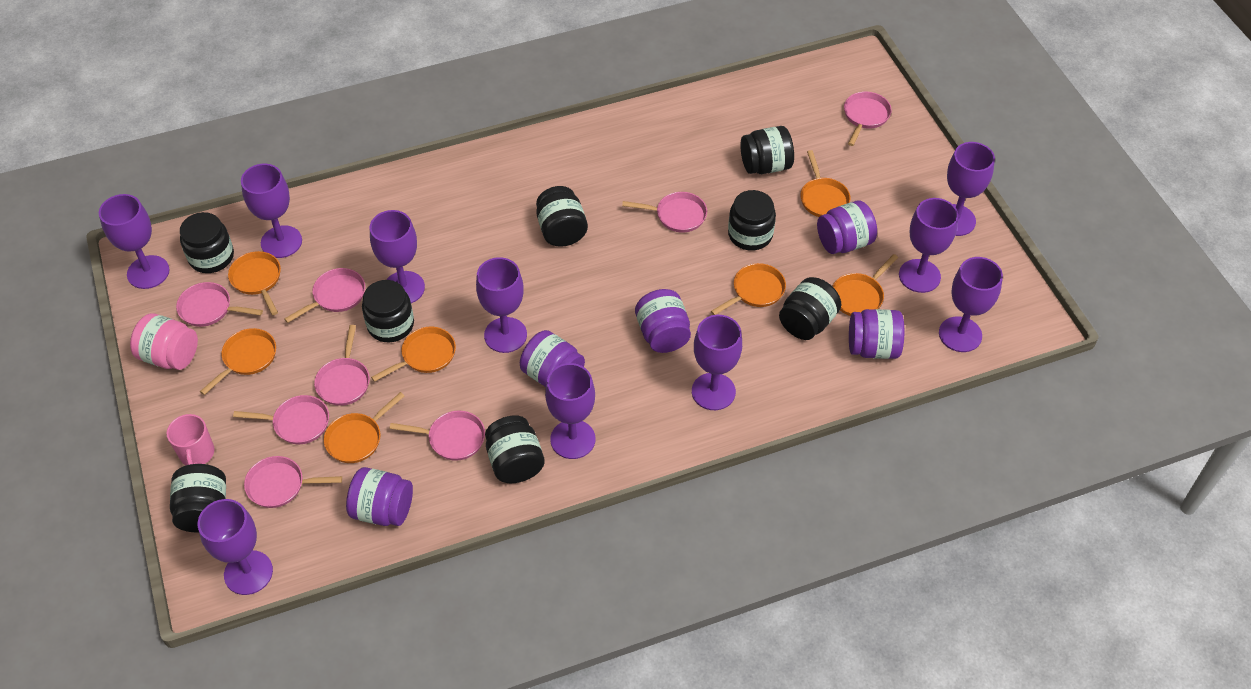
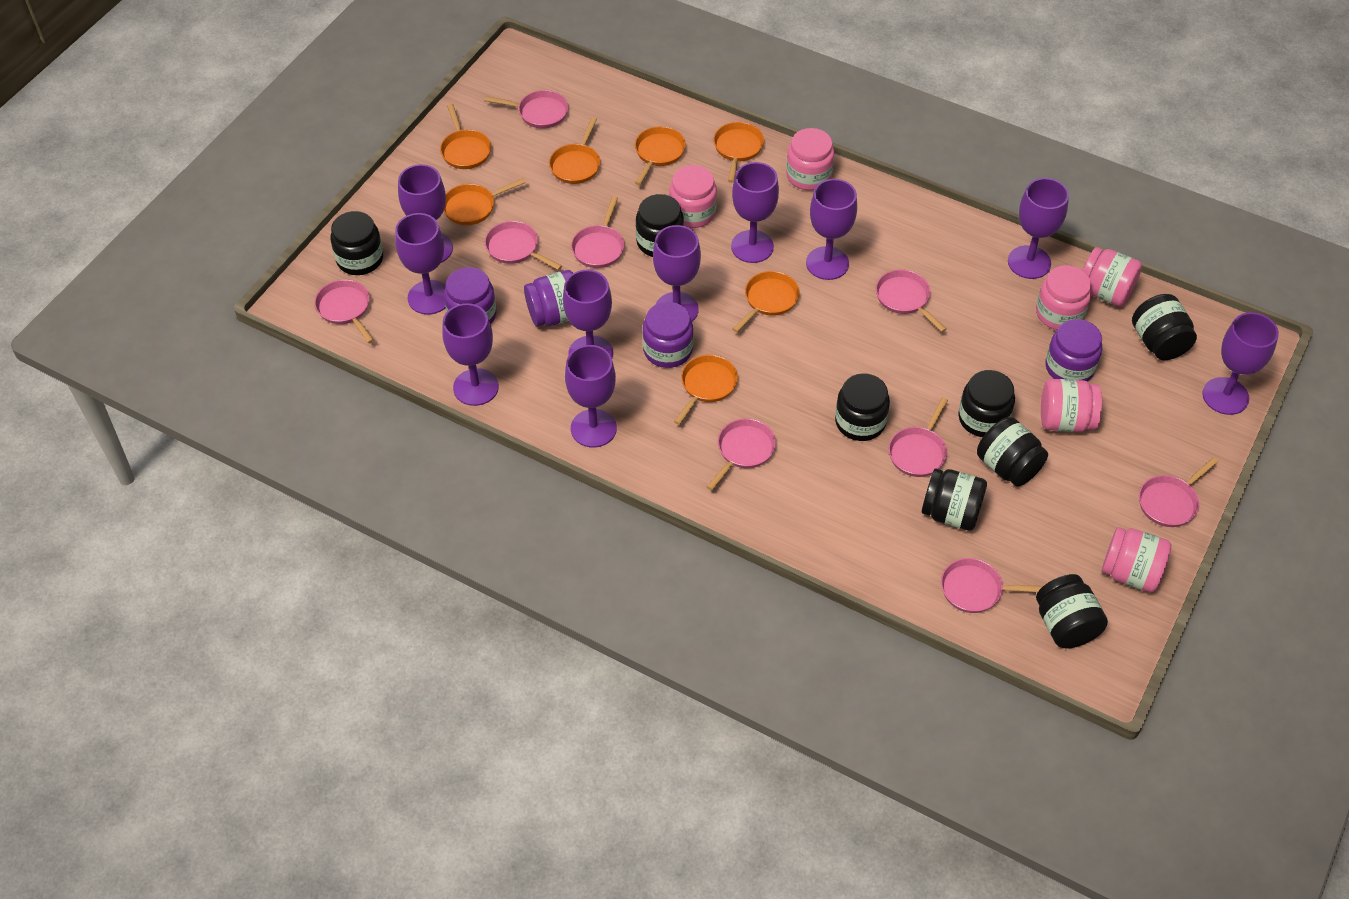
pink jar: [130,313,198,370] = 1 -> [669,165,717,228] [786,128,834,190] [1036,265,1091,330] [1041,379,1102,432] [1083,247,1142,307] [1101,527,1171,592] = 6
pink mug: [166,414,214,465] = 1 -> none = 0
pink pan: [176,282,263,327] [233,395,329,444] [244,456,342,508] [284,268,365,323] [314,325,370,406] [390,411,485,461] [622,192,707,233] [844,92,892,146] = 8 -> [314,280,374,343] [484,90,568,129] [485,221,562,270] [571,196,624,268] [707,419,776,490] [876,270,947,332] [889,397,948,477] [941,558,1043,613] [1139,457,1218,527] = 9
purple jar: [346,467,413,526] [520,330,585,387] [635,289,691,353] [817,200,877,254] [849,309,904,359] = 5 -> [444,267,496,325] [524,270,573,327] [643,302,693,368] [1045,319,1102,382] = 4

